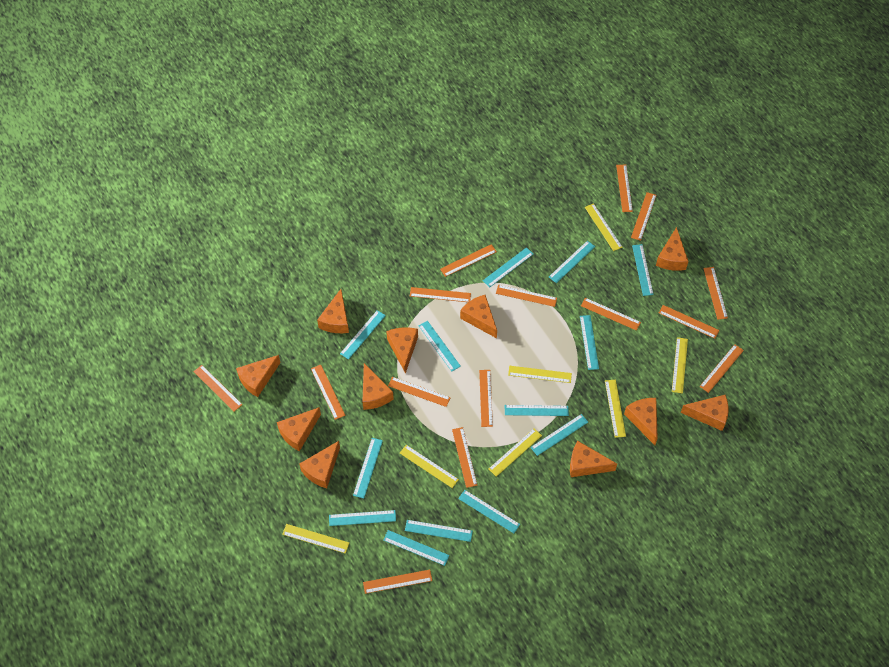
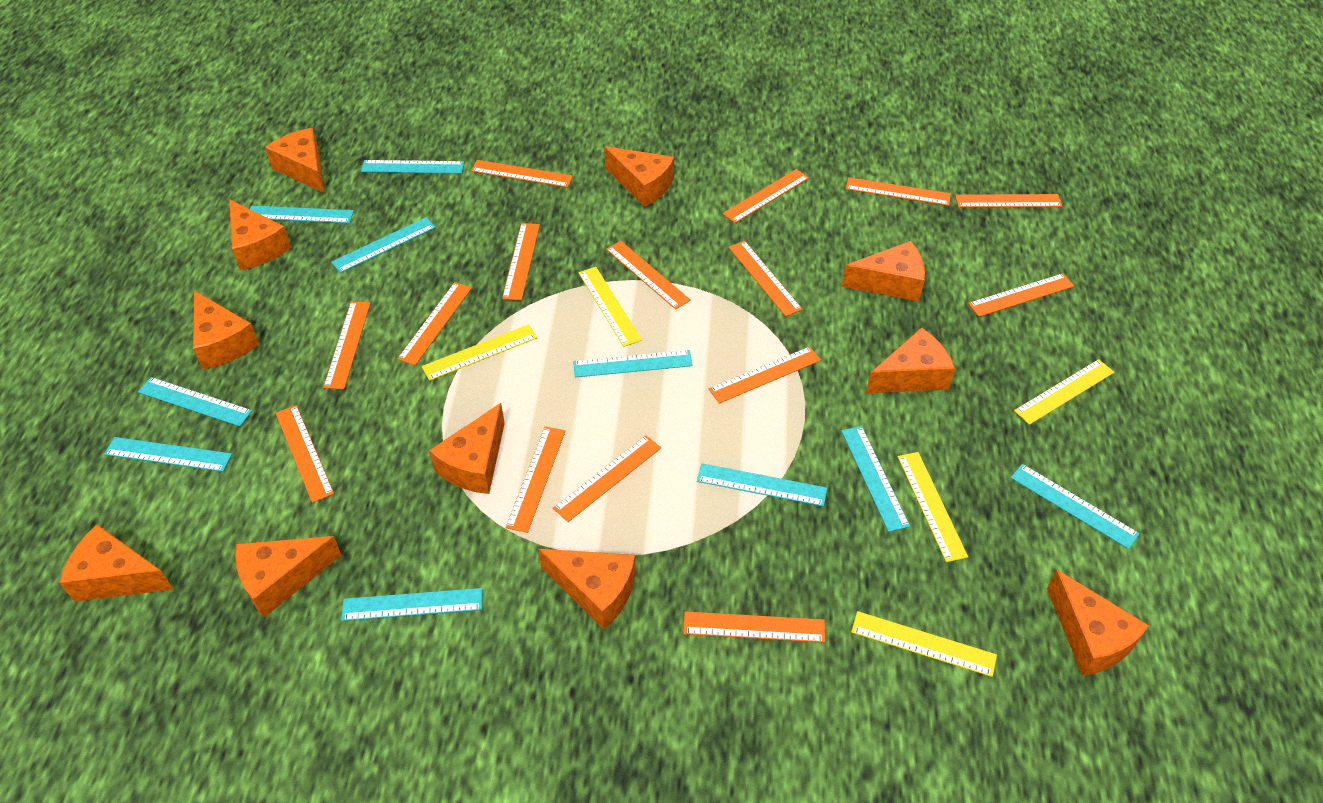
turquoise ruler: [329,510,396,526] [340,310,386,360] [353,438,383,499] [383,530,450,566] [405,520,473,542] [419,321,461,372] [458,490,520,533] [483,247,533,288] [505,405,569,416] [530,414,588,456] [549,241,595,283] [580,315,599,370] [632,244,654,296] = 13 -> [104,437,232,472] [138,377,252,427] [250,206,354,223] [331,217,436,273] [341,588,483,621] [361,160,464,174] [573,350,693,377] [697,463,827,507] [841,426,910,532] [1011,464,1140,549] = 10
yellow ruler: [282,524,349,554] [400,445,459,488] [489,428,542,477] [508,366,572,383] [585,203,622,251] [605,380,626,438] [672,337,688,394] = 7 -> [422,324,537,381] [578,267,642,347] [851,611,997,677] [898,452,968,562] [1014,359,1114,425] = 5

